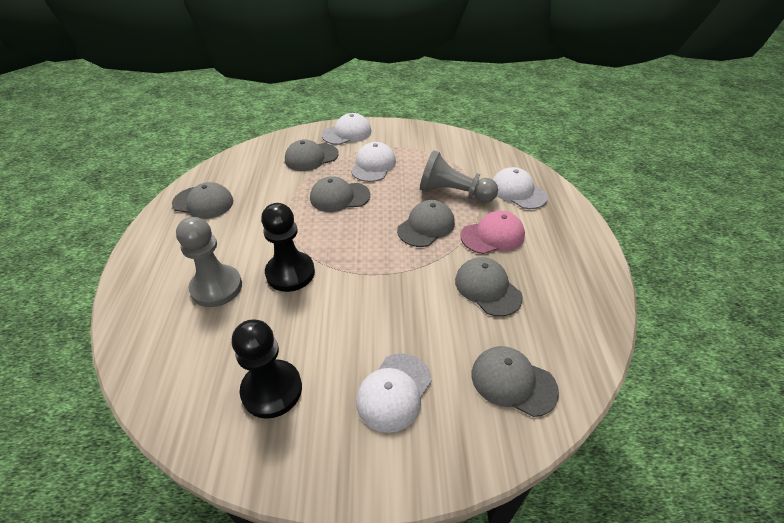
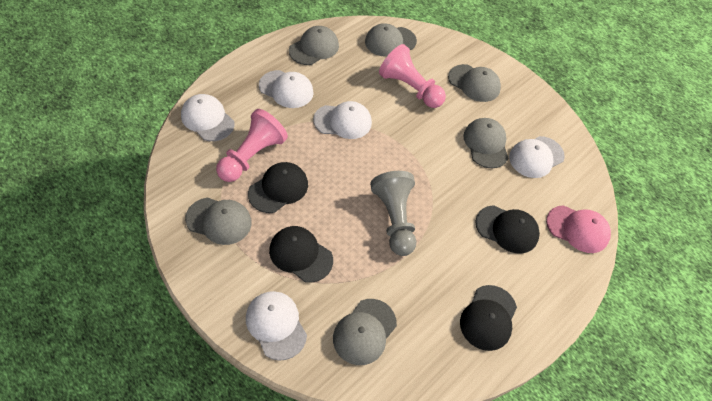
black cap: none = 0 -> [248,162,308,213] [269,226,333,283] [460,285,517,351] [475,205,540,254] = 4
black pawn: [232,320,302,419] [261,203,315,292] = 2 -> none = 0
grey pawn: [176,217,242,307] [420,150,498,203] = 2 -> [370,171,416,256] = 1
pink pawn: none = 0 -> [216,109,288,182] [379,44,446,108] = 2
white cap: [322,113,372,145] [351,142,396,182] [356,353,432,433] [493,167,548,209] = 4 -> [181,94,234,141] [246,291,307,361] [259,70,314,108] [313,101,372,139] [509,136,565,178] = 5

